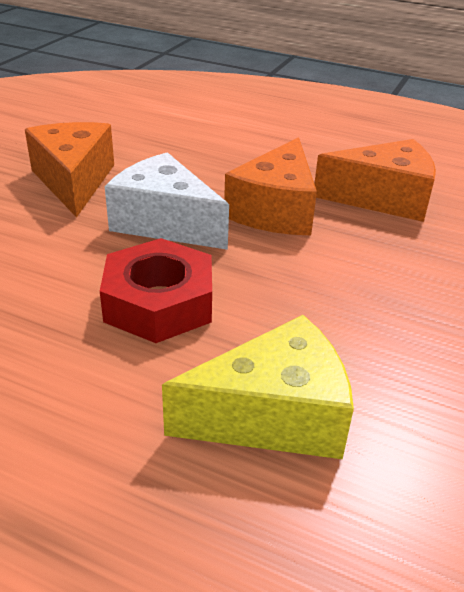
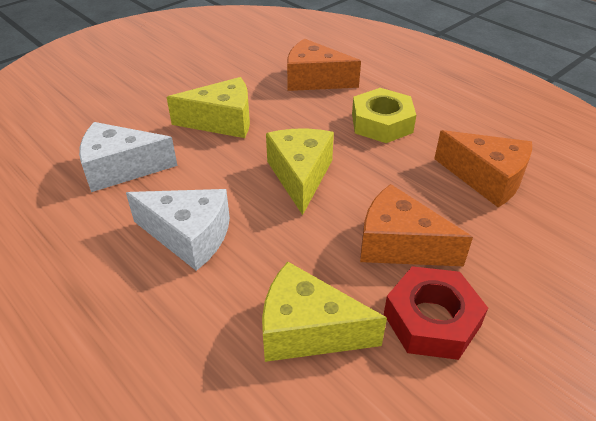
white cheese: [105,152,229,250] = 1 -> [79,122,177,192] [126,189,230,271] = 2
yellow cheese: [162,315,354,459] = 1 -> [167,77,250,138] [262,262,387,362] [266,128,334,215] = 3
yellow nut: none = 0 -> [352,88,416,143] = 1

